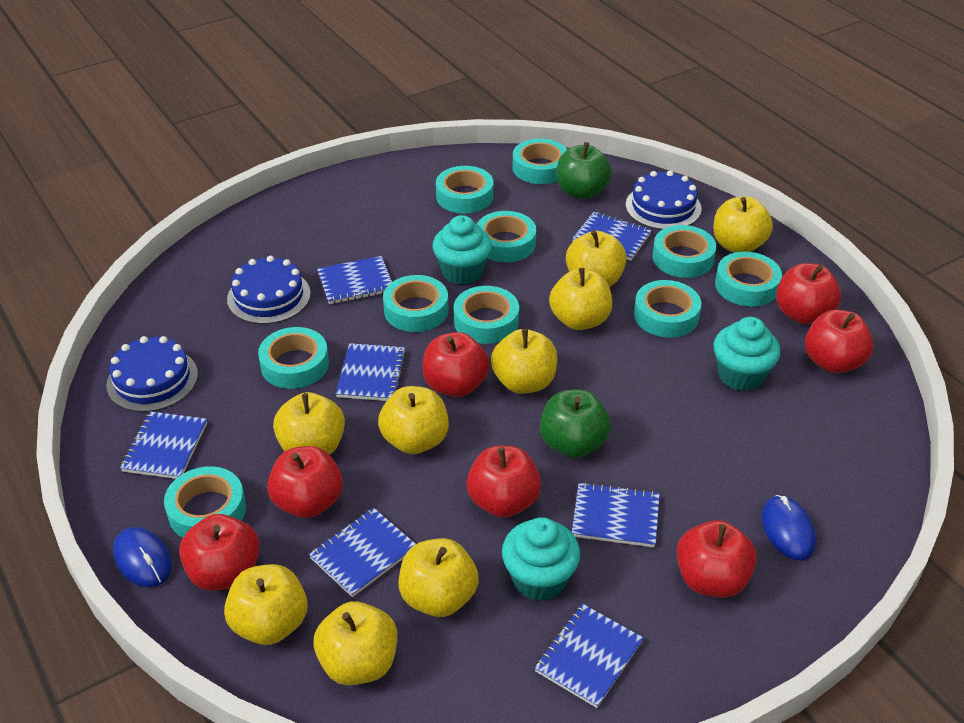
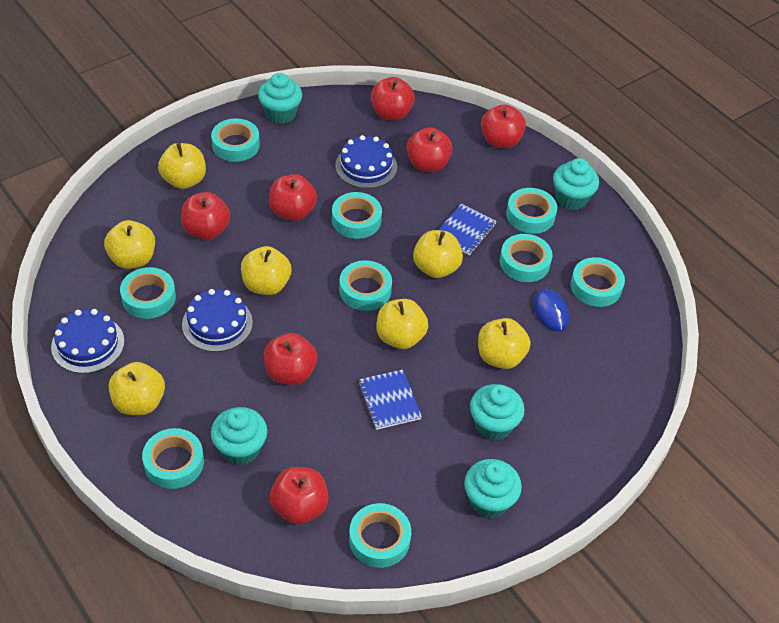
blue mouse: [113,527,172,587] [761,495,816,560] = 2 -> [533,289,569,331] = 1
blue notebook: [120,411,207,479] [309,508,416,597] [317,256,392,304] [335,343,406,401] [535,604,644,708] [572,212,651,261] [572,482,660,547] = 7 -> [358,370,422,430] [438,204,497,255] = 2
green apple: [540,390,611,458] [557,142,612,199] = 2 -> none = 0
turquoise cupcake: [432,215,492,285] [502,517,580,601] [713,317,780,391] = 3 -> [211,407,268,465] [258,73,302,124] [464,459,522,518] [470,384,525,441] [553,158,599,210] = 5
turquoise tape: [164,466,246,538] [258,327,329,389] [383,275,448,332] [436,166,494,214] [454,286,519,344] [477,211,536,262] [513,139,567,184] [634,280,701,338] [652,225,716,278] [715,252,782,307] = 10 -> [120,267,176,319] [142,428,204,489] [211,118,260,162] [332,192,382,239] [339,260,392,311] [349,503,411,568] [500,234,552,282] [506,188,557,234] [570,257,625,307] = 9
yellow apple: [224,564,308,645] [273,392,345,455] [313,601,397,685] [378,386,449,454] [398,538,479,617] [491,329,557,394] [549,268,612,330] [566,230,627,287] [713,197,773,253] = 9 -> [104,220,155,269] [109,362,165,415] [158,143,206,189] [241,246,292,295] [376,299,428,349] [413,230,463,278] [478,318,530,369] = 7

